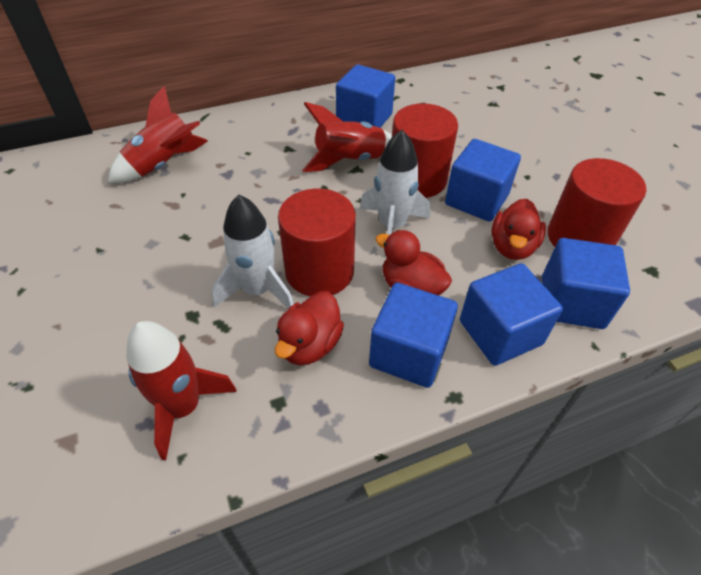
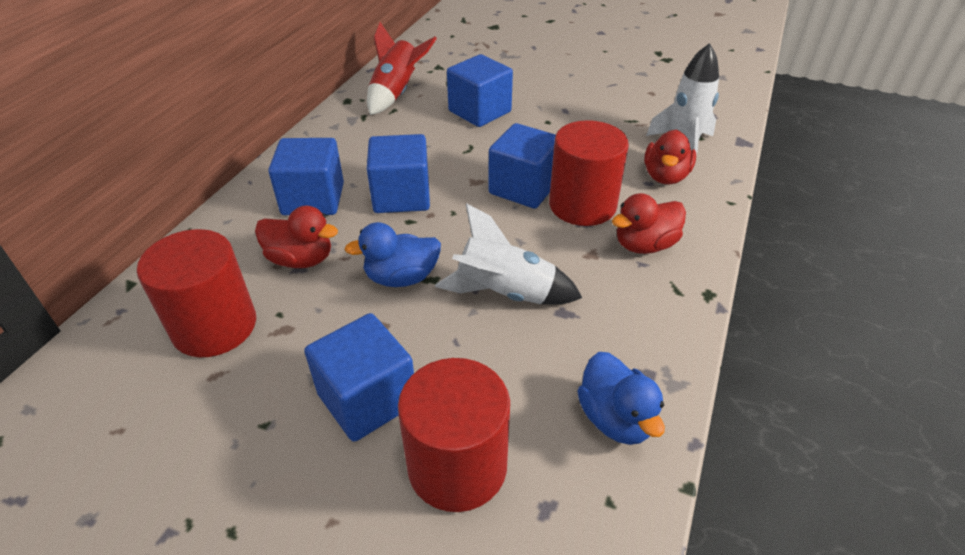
blue duck: none = 0 -> [344,222,441,287] [577,352,665,445] = 2
red rocket: [108,86,208,183] [126,321,237,460] [302,102,392,172] = 3 -> [367,22,437,115] = 1

